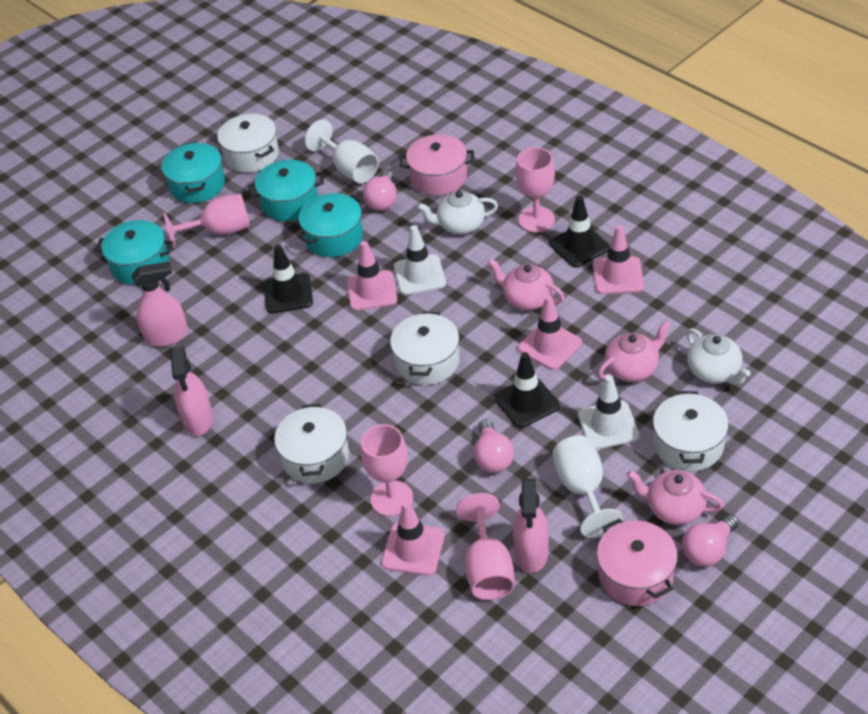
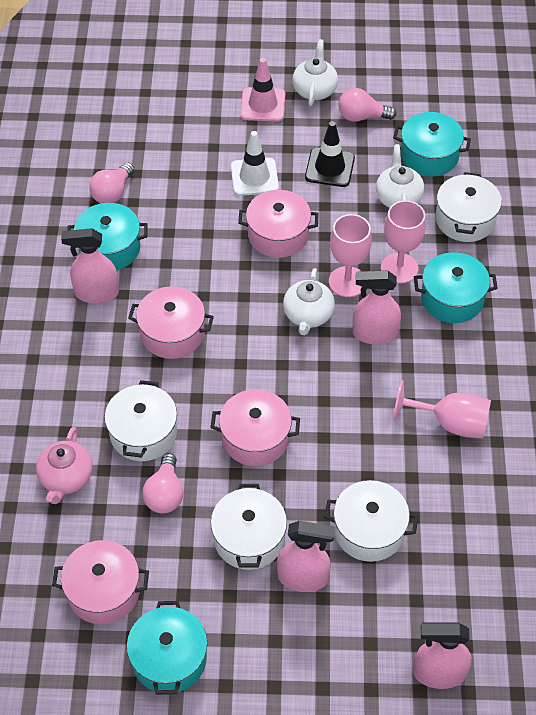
black traffic cone: [264,244,313,314] [494,352,560,428] [550,195,610,267] = 3 -> [305,121,355,187] = 1
pink goblet: [163,194,250,248] [361,424,413,516] [456,493,515,600] [516,147,555,233] = 4 -> [329,214,372,297] [381,200,426,284] [393,380,491,439] = 3
pink pot: [400,134,474,196] [597,518,678,606] = 2 -> [52,540,149,624] [128,286,214,359] [211,389,300,466] [238,190,319,258] = 4
pink spray bottle: [132,261,188,347] [171,347,213,436] [513,479,549,573] = 3 -> [61,228,119,303] [277,521,335,592] [352,270,401,345] [413,622,472,689] = 4
pink teapot: [488,258,565,310] [598,321,671,382] [627,470,724,525] = 3 -> [36,427,93,504] = 1
pink traffic cone: [347,241,397,311] [382,501,445,576] [518,295,582,370] [593,225,644,294] = 4 -> [240,58,285,122] = 1
white goblet: [305,119,379,183] [553,435,623,538] = 2 -> none = 0
white teapot: [417,190,498,234] [686,328,751,385] = 2 -> [283,268,335,335] [292,39,338,106] [376,144,424,208] = 3
white traffic cone: [394,225,446,295] [578,375,639,449] = 2 -> [231,131,279,196] = 1

